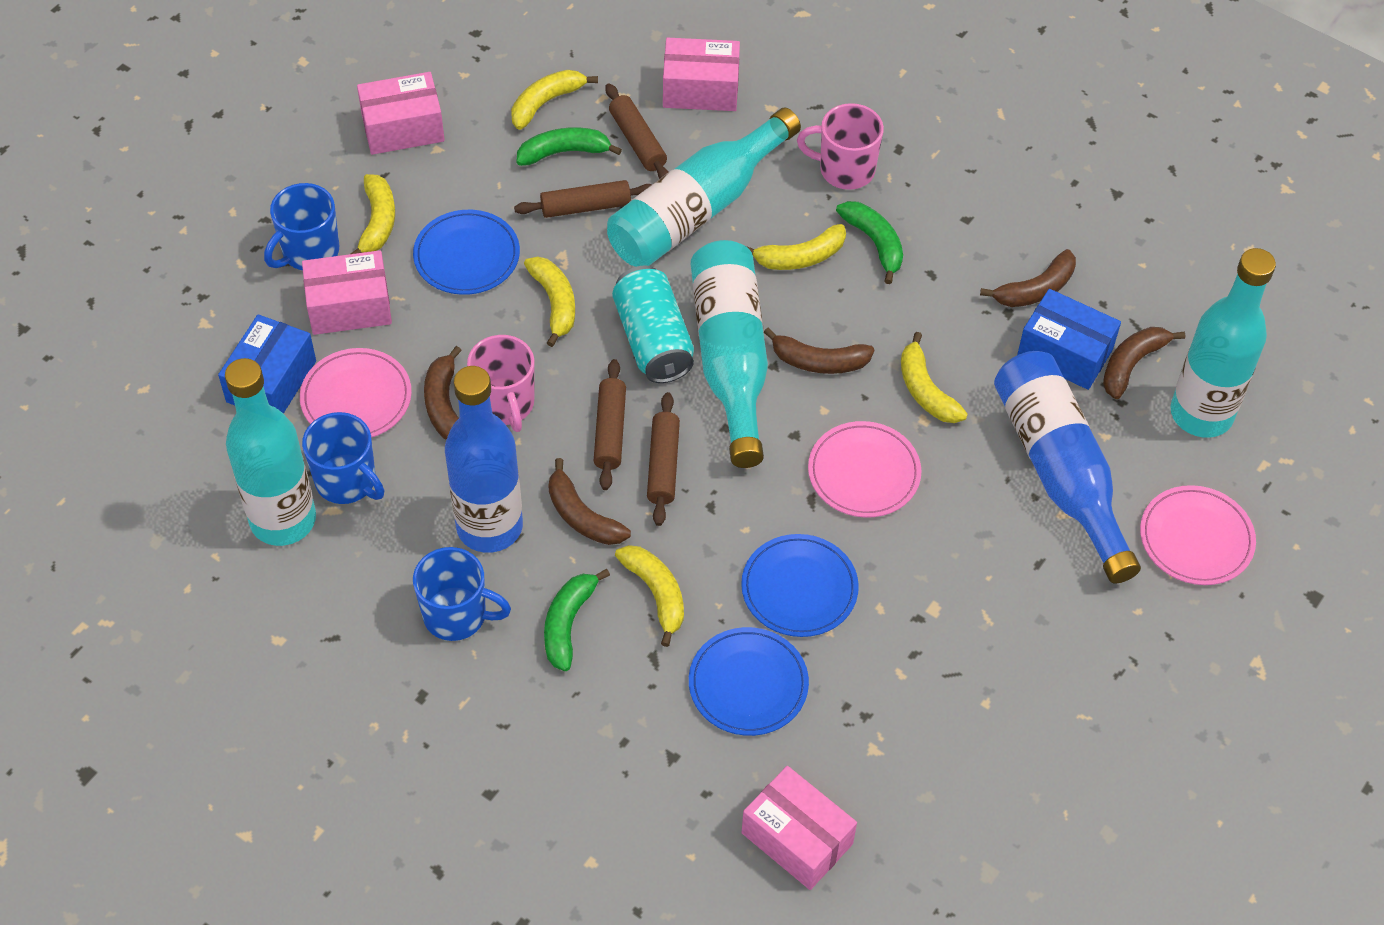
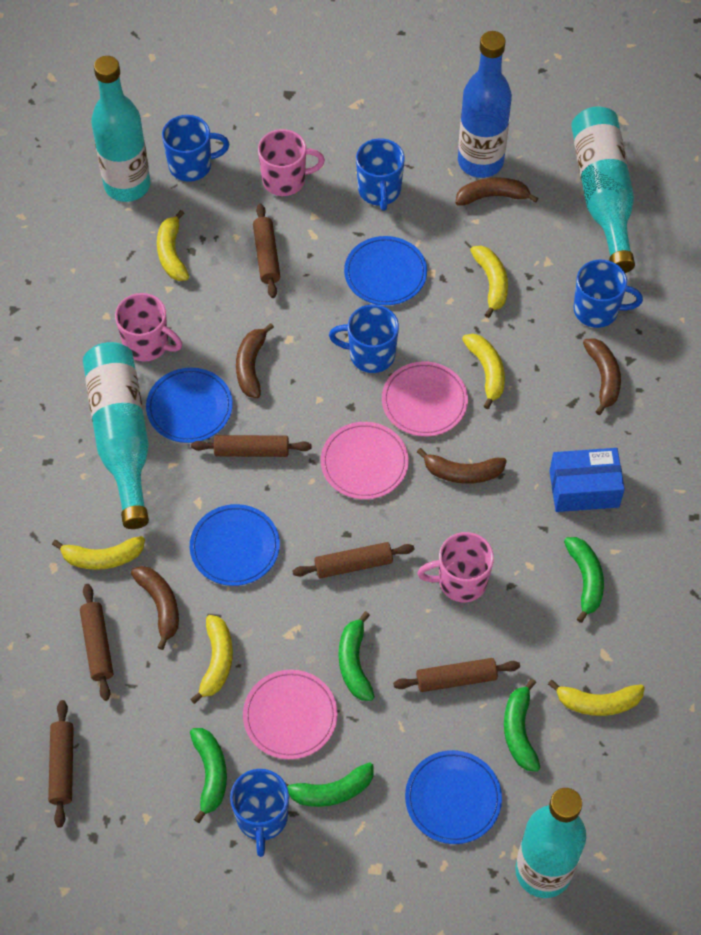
blue bottle: [445,366,523,553] [994,351,1141,584] = 2 -> [458,31,512,178] = 1
blue box: [218,314,316,414] [1017,289,1121,390] = 2 -> [550,448,625,512] = 1
blue mug: [264,183,339,270] [302,412,385,504] [413,547,511,641] = 3 -> [162,115,229,182] [230,769,289,857] [329,304,399,373] [356,139,405,211] [574,260,643,328] = 5
blue plate: [413,210,520,295] [689,627,809,736] [741,534,859,637] = 3 -> [146,368,233,443] [190,504,280,586] [344,236,427,305] [405,750,502,844] = 4
brown rolling pin: [514,180,652,218] [594,359,626,490] [606,84,669,179] [647,392,680,526] = 4 -> [48,700,74,828] [80,584,113,701] [191,435,311,457] [253,204,280,298] [293,542,415,578] [393,658,520,692] = 6
green banana: [516,127,622,166] [544,569,610,671] [836,201,903,284] = 3 -> [190,728,227,823] [286,762,374,807] [339,611,375,701] [504,679,541,772] [564,537,604,623] = 5
pink box: [302,250,392,335] [357,72,445,155] [663,38,740,111] [742,766,857,890] = 4 -> none = 0
pink mug: [467,335,534,432] [797,103,884,190] = 2 -> [115,293,183,361] [258,129,325,196] [417,532,494,602] = 3
turquoise can: [612,265,694,383] = 1 -> none = 0

